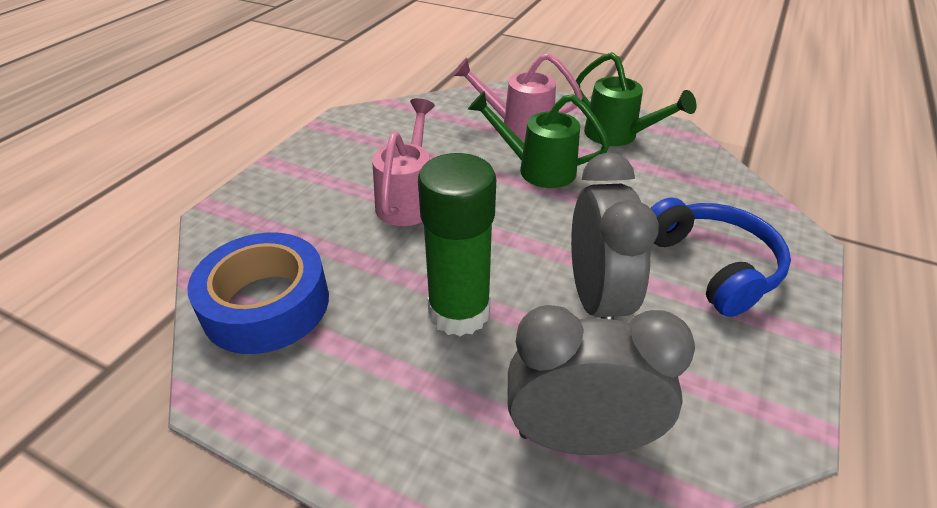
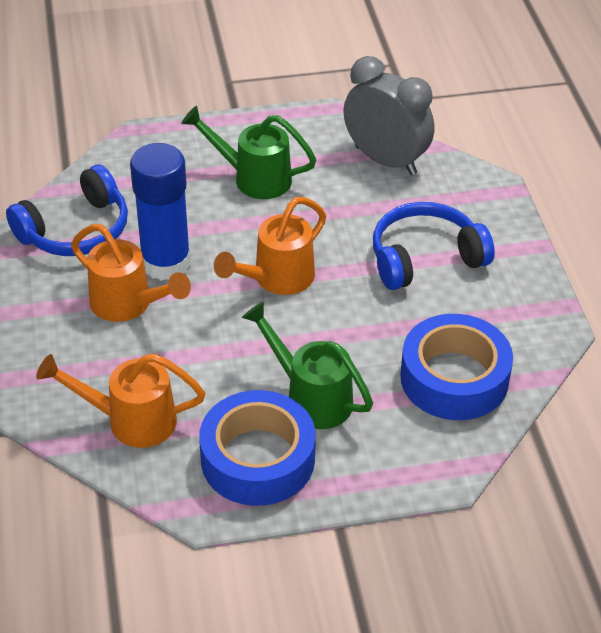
blue glue stick: none = 0 -> [130,143,191,281] = 1
blue headphones: [650,197,791,317] = 1 -> [6,165,128,256] [373,202,495,290] = 2
blue tape: [188,232,329,354] = 1 -> [199,390,316,506] [400,314,513,420] = 2
green glue stick: [418,153,496,336] = 1 -> none = 0
grey clock: [507,305,695,455] [571,152,659,320] = 2 -> [343,56,434,175] = 1
orange watering can: none = 0 -> [36,353,205,448] [71,224,191,322] [214,197,326,295] = 3
pink watering can: [372,98,435,226] [453,53,583,140] = 2 -> none = 0

